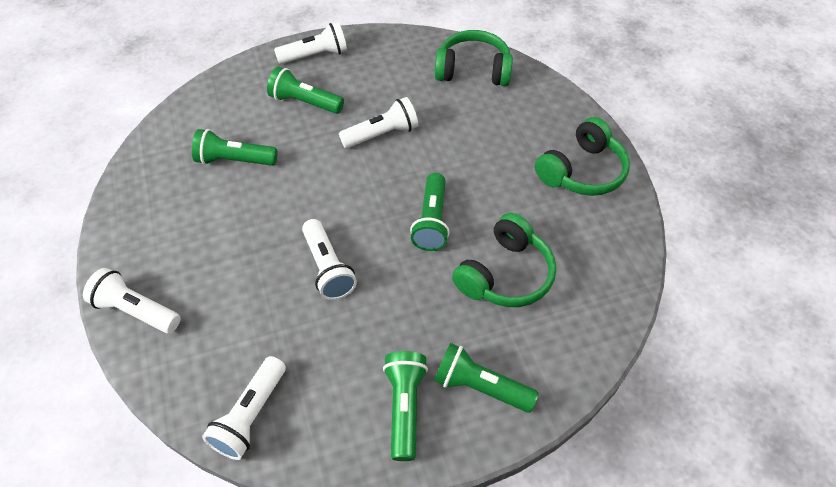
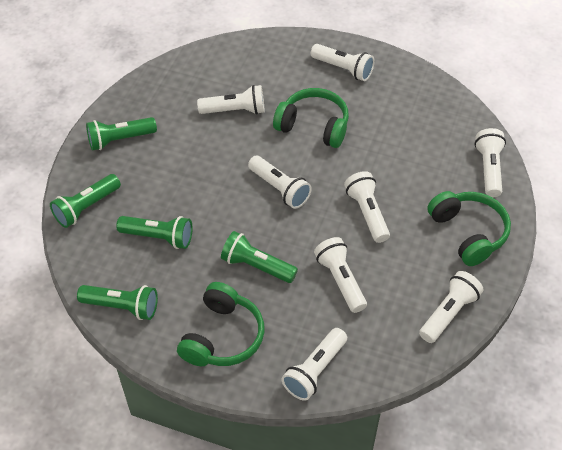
white flashlight: [83,268,180,333] [202,356,286,460] [274,22,348,64] [302,219,357,300] [339,97,418,148] = 5 -> [197,85,265,115] [248,156,312,209] [282,328,347,401] [311,44,375,81] [314,237,367,313] [344,171,390,243] [419,271,483,343] [474,128,506,197] = 8

